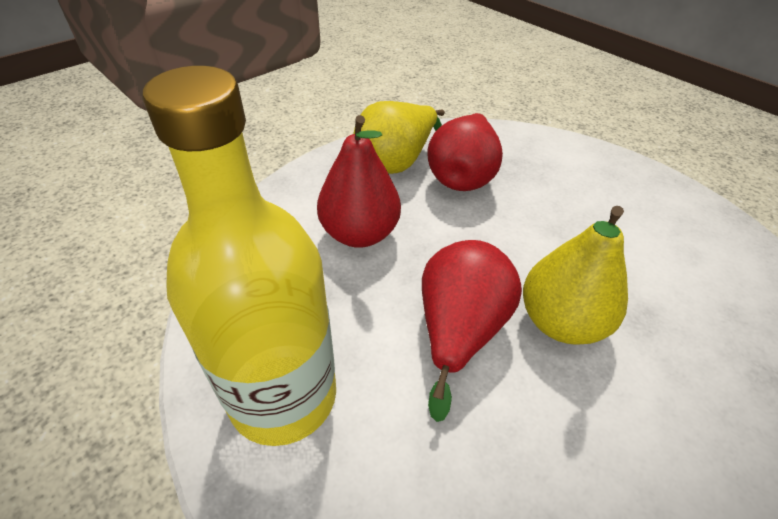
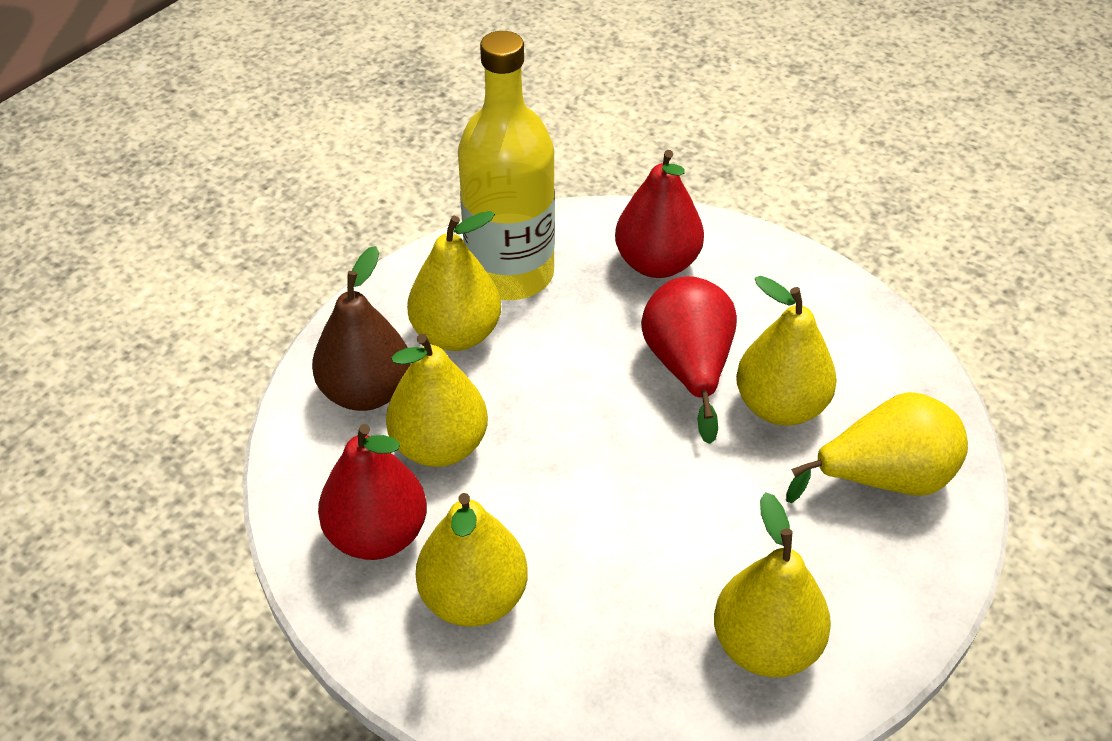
brown pear: none = 0 -> [312,246,411,411] = 1
yellow pear: [353,101,445,174] [523,206,628,345] = 2 -> [386,334,488,467] [407,211,501,351] [416,493,528,627] [714,492,831,677] [736,276,837,426] [786,392,968,503] = 6

